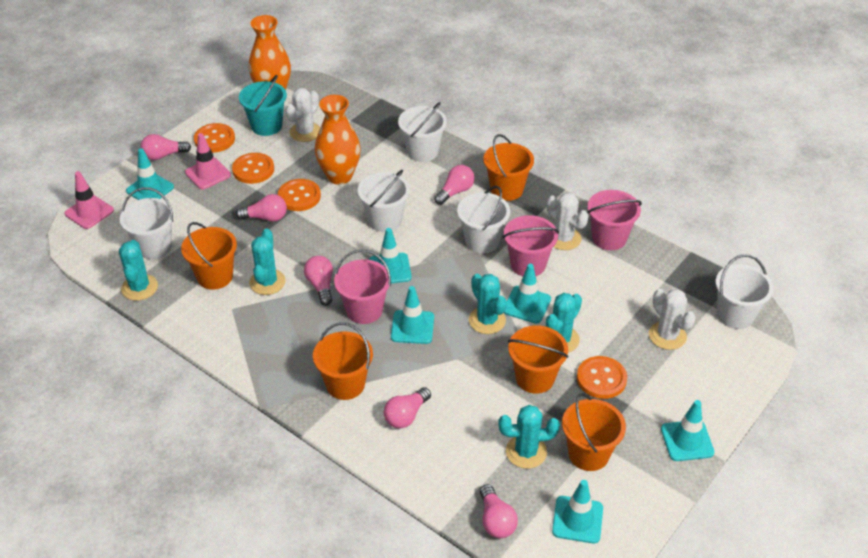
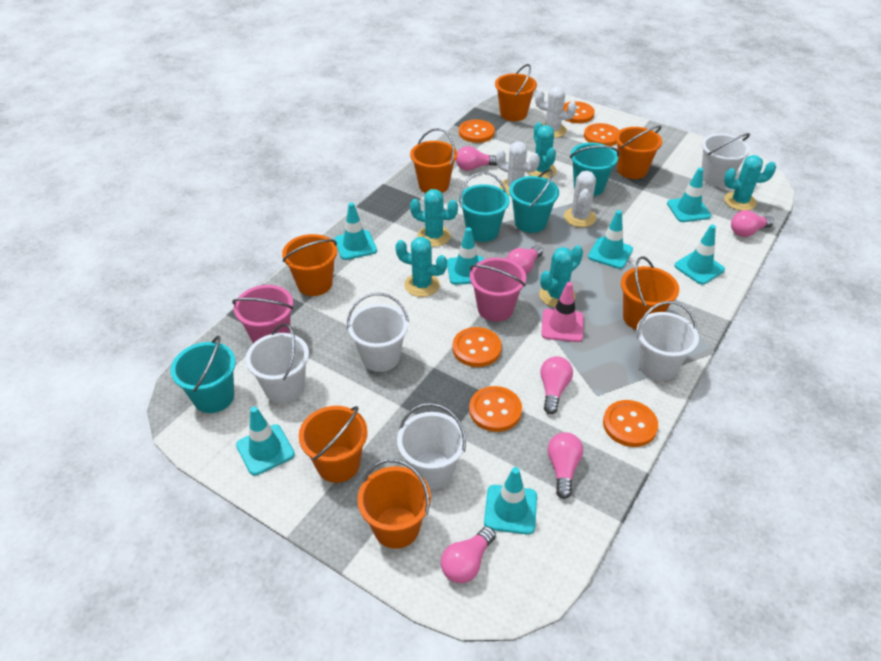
orange bucket: [181,222,237,290] [313,322,373,400] [483,134,534,201] [508,325,568,394] [562,393,626,471] = 5 -> [282,234,337,296] [299,406,368,483] [357,459,431,549] [410,128,457,193] [495,64,537,121] [615,125,662,179] [621,256,679,330] = 7
orange button: [194,123,235,153] [232,153,274,184] [278,179,321,211] [577,356,627,399] = 4 -> [452,327,502,367] [459,119,495,143] [469,386,522,432] [563,101,595,123] [584,123,619,146] [603,400,658,447] = 6
orange vase: [248,15,291,90] [315,95,361,185] = 2 -> none = 0
pink bucket: [334,249,391,324] [503,215,559,276] [588,190,642,250] = 3 -> [232,285,294,343] [470,258,526,322] = 2
pink traffic cone: [65,171,114,229] [185,133,231,189] = 2 -> [541,282,584,342] = 1
turquoise bucket: [239,75,287,136] = 1 -> [171,336,236,413] [459,172,510,242] [509,169,559,233] [570,142,619,196] = 4
turquoise traffic cone: [126,148,174,200] [369,228,412,283] [391,286,434,344] [504,264,551,324] [552,480,603,543] [661,400,714,461] = 6 -> [236,406,295,476] [334,202,377,260] [447,227,484,285] [484,467,537,535] [588,210,633,269] [667,168,711,222] [674,225,725,285] = 7

